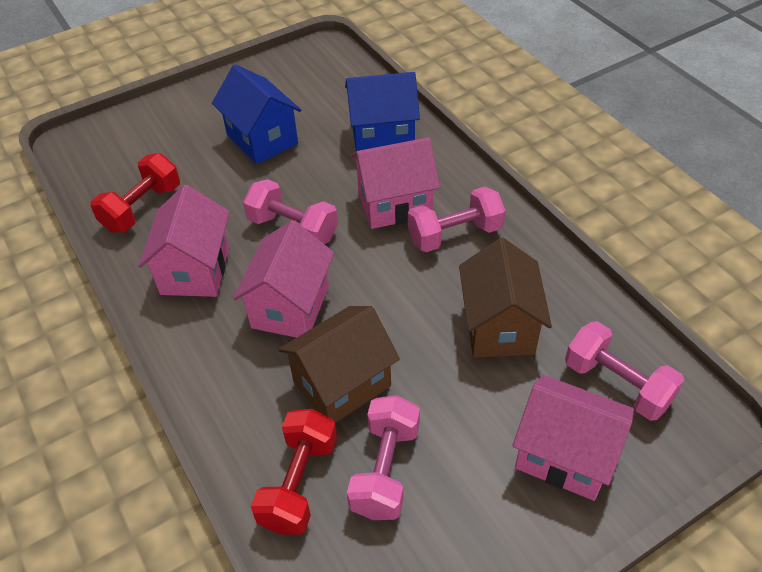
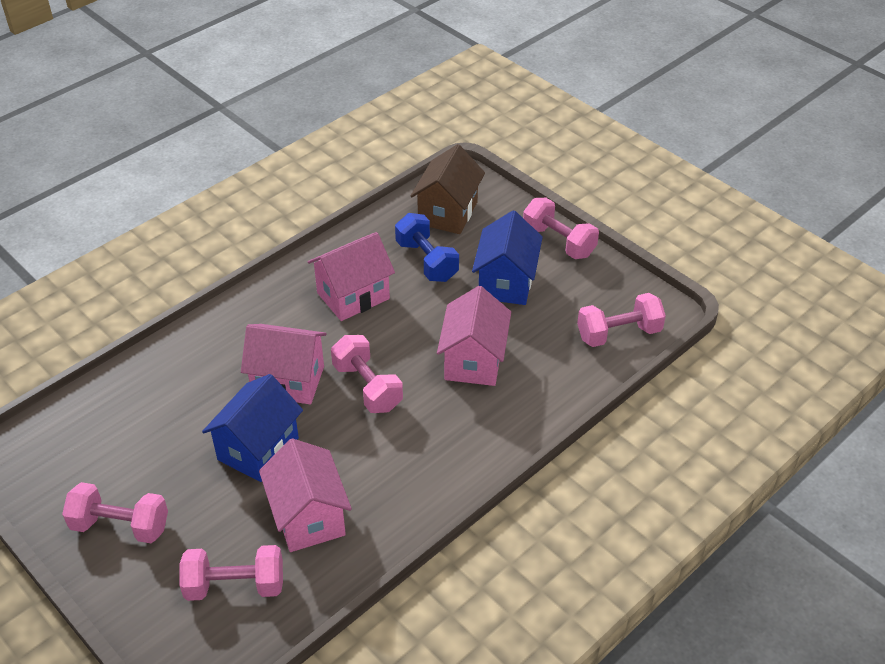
blue dumbbell: none = 0 -> [395,213,459,282] = 1
brown house: [278,306,400,423] [459,238,552,358] = 2 -> [410,144,485,234] = 1
pink dumbbell: [243,179,338,244] [347,395,420,520] [408,187,505,252] [565,321,684,421] = 4 -> [62,482,168,543] [179,545,283,601] [331,335,403,413] [523,198,599,259] [577,293,666,347] = 5
red dumbbell: [90,153,180,233] [251,409,337,535] = 2 -> none = 0

